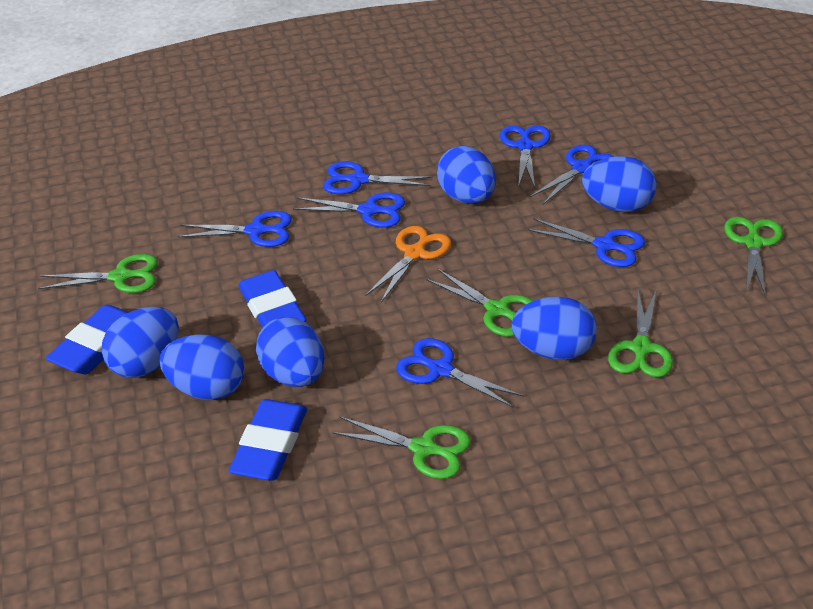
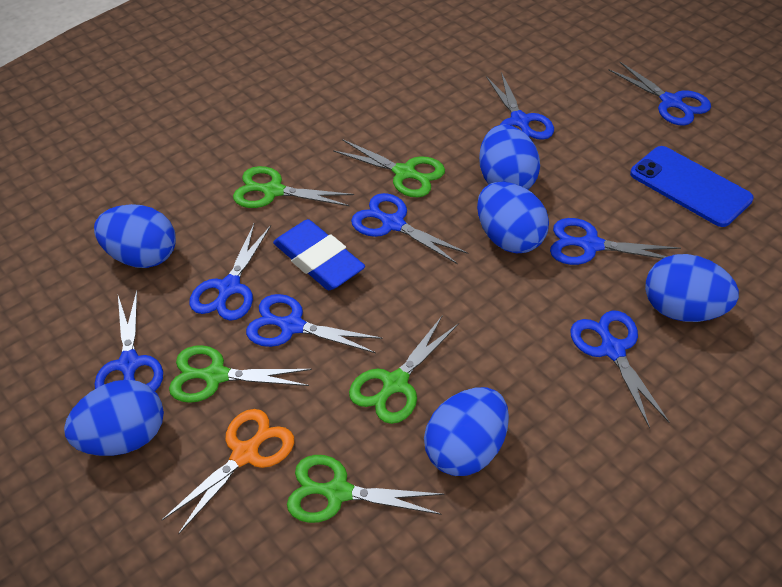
blue eraser: [46,305,129,374] [229,399,307,481] [238,270,307,328] = 3 -> [273,219,365,290] = 1
blue phone: none = 0 -> [630,146,753,227] = 1
blue scissors: [178,211,292,247] [293,192,405,228] [323,161,433,194] [396,338,524,408] [500,125,551,188] [527,218,645,267] [530,145,614,205] = 7 -> [94,291,163,391] [189,223,271,321] [246,294,383,353] [351,193,468,264] [486,72,554,140] [550,218,681,265] [570,311,669,428] [609,62,711,126] = 8

